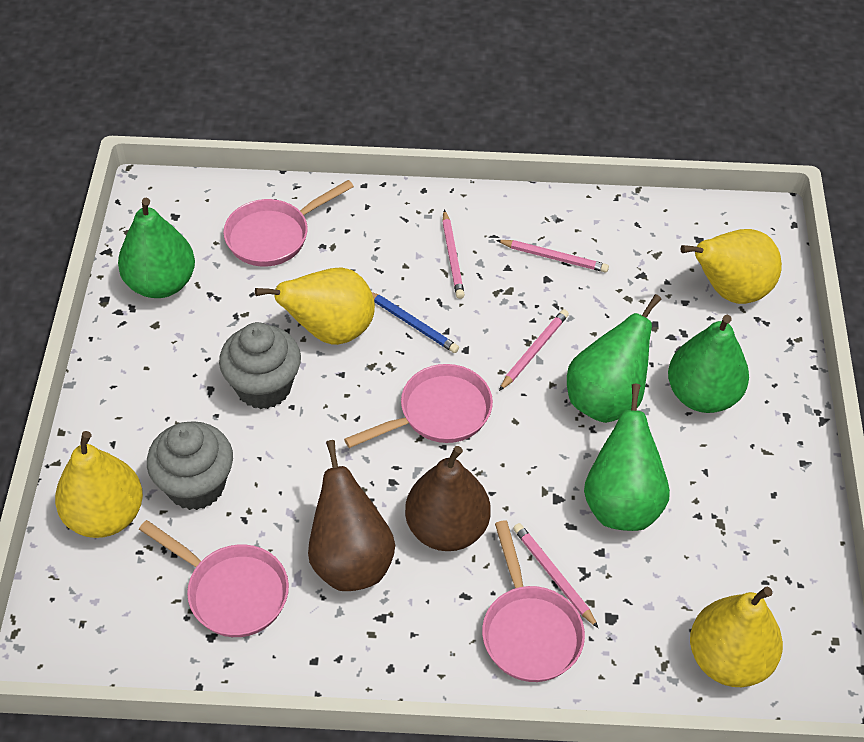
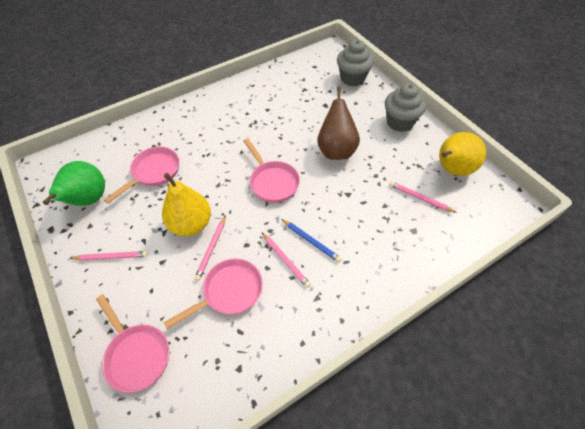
brown pear: [308,440,395,591] [405,446,491,551] = 2 -> [317,86,360,159] = 1
green pear: [118,198,195,298] [567,294,662,423] [584,384,670,531] [668,315,749,413] = 4 -> [43,161,105,206] = 1
yellow pear: [55,431,143,538] [255,268,375,345] [680,229,782,304] [690,586,783,687] = 4 -> [162,173,211,236] [439,132,486,176] = 2

